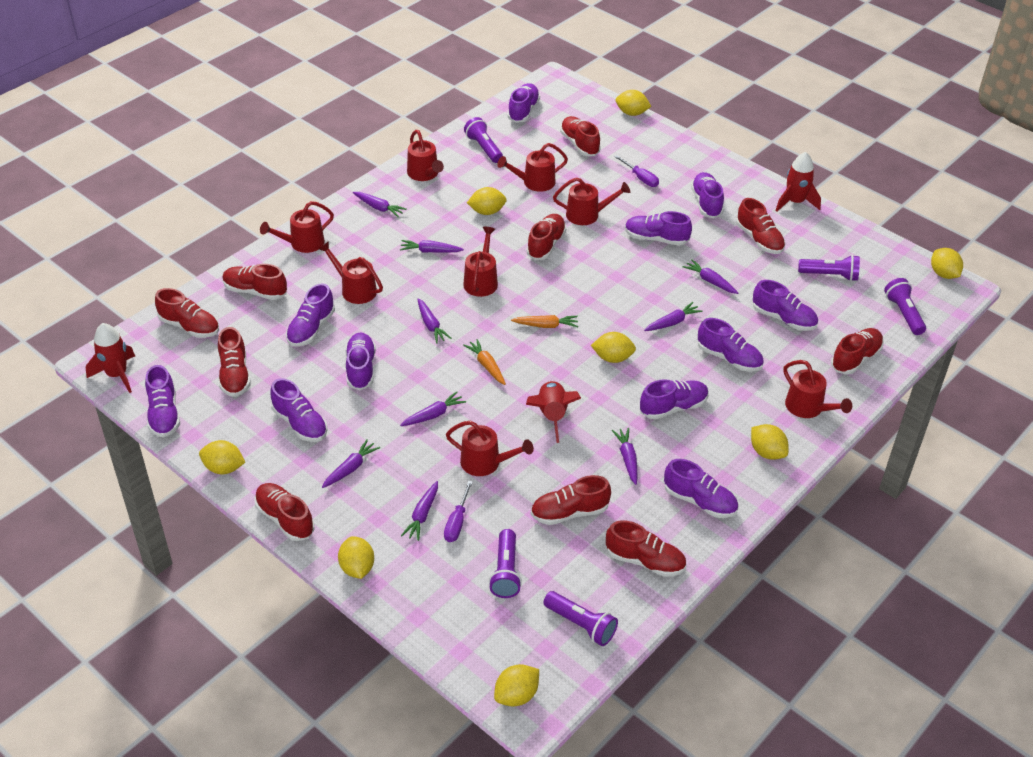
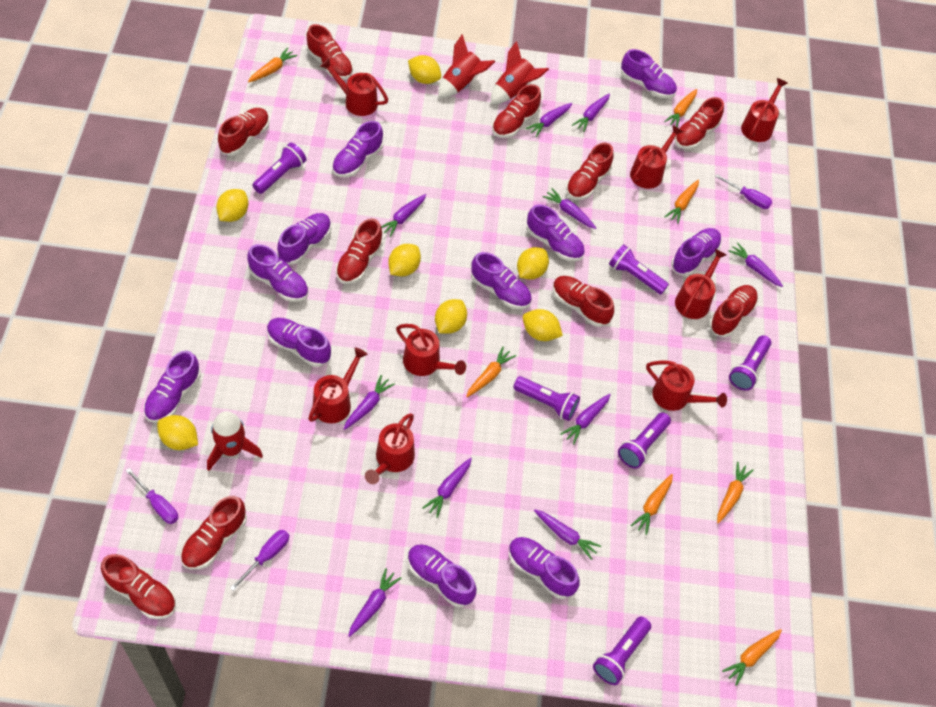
orange carrot: [463,339,506,385] [511,315,578,328] = 2 -> [248,48,298,83] [466,347,516,397] [631,474,673,535] [664,89,697,127] [665,180,699,224] [717,462,754,524] [722,629,782,686] = 7
purple carrot: [322,439,380,488] [353,192,407,217] [400,240,464,253] [400,392,466,426] [401,481,438,541] [418,299,451,344] [612,428,637,485] [644,302,703,331] [682,259,738,294] = 9 -> [344,375,395,430] [348,568,401,637] [381,194,426,237] [422,458,472,518] [526,103,572,137] [534,510,601,560] [543,188,596,229] [560,394,611,445] [572,94,610,132] [728,242,783,287] = 10
purple flashlight: [464,117,503,163] [489,529,522,598] [543,591,618,646] [798,255,860,281] [884,278,926,335] = 5 -> [253,143,306,194] [513,376,580,421] [593,617,651,685] [609,244,669,295] [618,412,671,469] [729,335,771,391] = 6
purple screwdriver: [444,481,473,542] [614,155,659,187] = 2 -> [126,468,178,524] [230,530,289,591] [715,174,772,209] = 3
yellow lemon: [199,440,245,474] [338,536,374,579] [467,187,507,215] [494,664,539,707] [591,332,636,363] [616,90,651,116] [751,424,789,460] [931,248,963,279] = 8 -> [157,415,198,450] [216,189,248,222] [388,244,421,276] [408,55,441,84] [435,299,467,334] [517,247,549,280] [523,309,563,341] = 7

